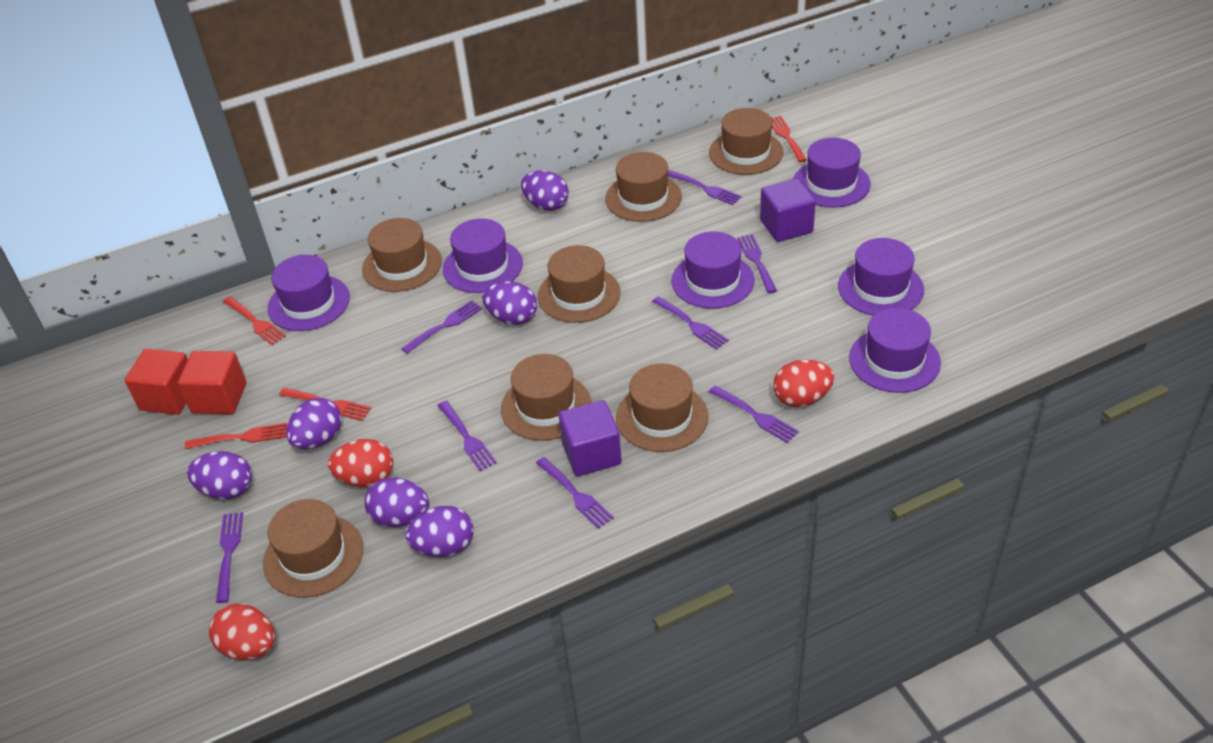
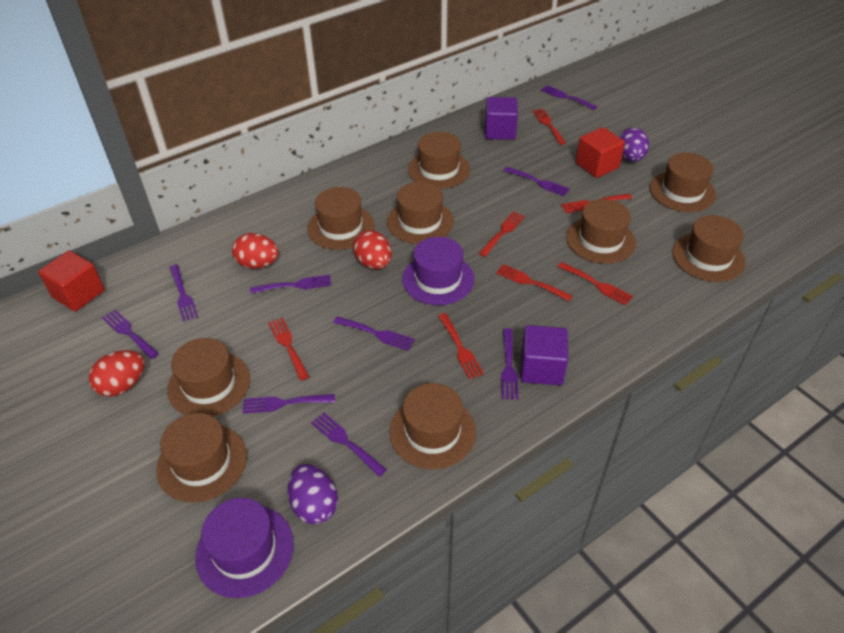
brown hat: [263,499,363,598] [362,218,442,292] [501,354,591,441] [538,245,620,323] [605,152,682,222] [616,364,709,452] [709,108,783,175] = 7 -> [156,413,247,503] [167,338,250,417] [307,187,375,250] [387,182,454,244] [390,383,476,469] [408,132,470,189] [566,199,636,264] [650,153,716,212] [672,215,746,282] = 9
purple egg: [187,451,252,500] [286,398,342,450] [365,477,429,527] [405,506,473,557] [482,281,537,325] [521,170,569,211] = 6 -> [288,464,338,524] [619,128,649,162] = 2
purple fork: [216,512,243,603] [401,300,482,354] [437,401,497,471] [536,457,614,529] [652,296,729,350] [668,170,742,205] [709,386,799,443] [737,234,777,293] = 8 -> [102,310,159,359] [169,264,198,322] [242,394,335,414] [250,275,331,294] [311,412,387,477] [333,316,415,351] [501,328,519,400] [503,167,570,196] [541,85,597,110] = 9
purple hat: [267,255,350,331] [443,219,523,293] [671,231,755,309] [793,138,871,208] [838,238,924,316] [849,308,941,393] = 6 -> [195,498,294,598] [402,237,474,305] = 2
red fork: [185,423,287,449] [223,296,286,345] [279,388,371,421] [771,116,807,162] = 4 -> [268,317,309,380] [438,313,484,379] [478,211,525,257] [496,264,573,301] [532,109,566,145] [558,262,633,305] [561,194,632,213] = 7

